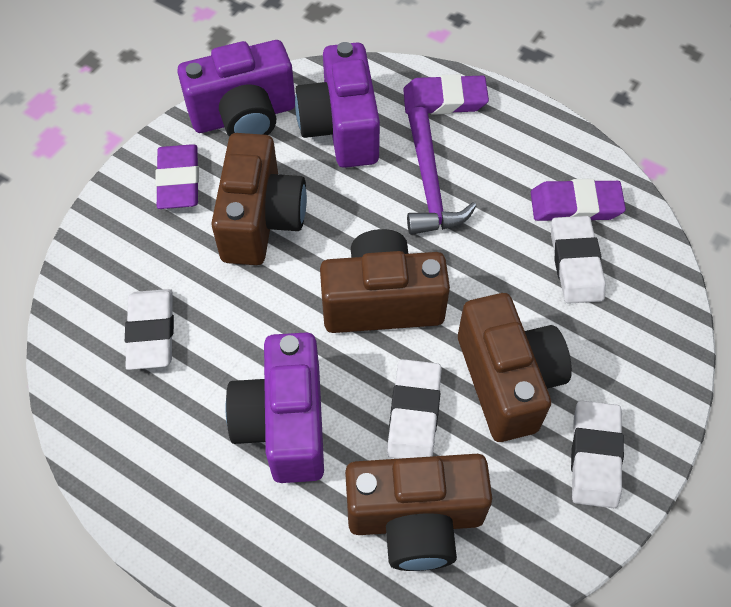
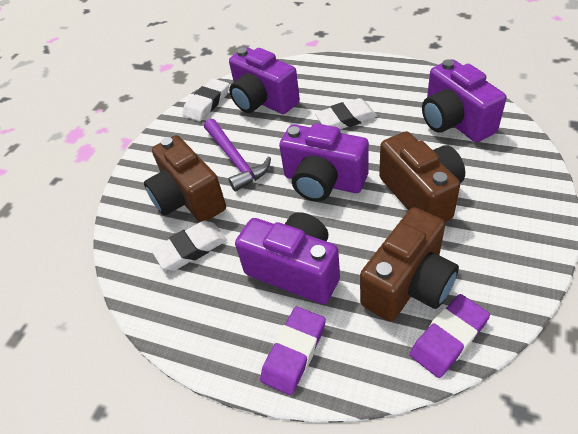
brown camera: [211,133,307,265] [320,229,450,333] [345,454,492,571] [458,293,572,442] = 4 -> [144,135,226,222] [360,207,459,322] [379,131,465,222] = 3
purple camera: [177,40,295,137] [225,332,324,483] [295,42,380,168] = 3 -> [229,47,300,114] [235,212,340,304] [279,123,369,202] [422,59,506,142] = 4
purple eraser: [155,144,199,209] [403,74,489,115] [531,179,626,221] = 3 -> [260,307,326,395] [410,294,490,378] = 2
white eraser: [125,289,174,370] [387,359,442,459] [551,216,606,304] [571,400,624,508] = 4 -> [151,221,227,271] [183,78,229,121] [315,98,377,129] = 3

